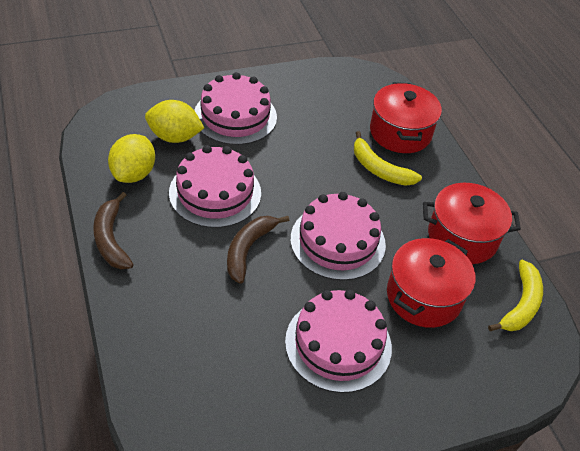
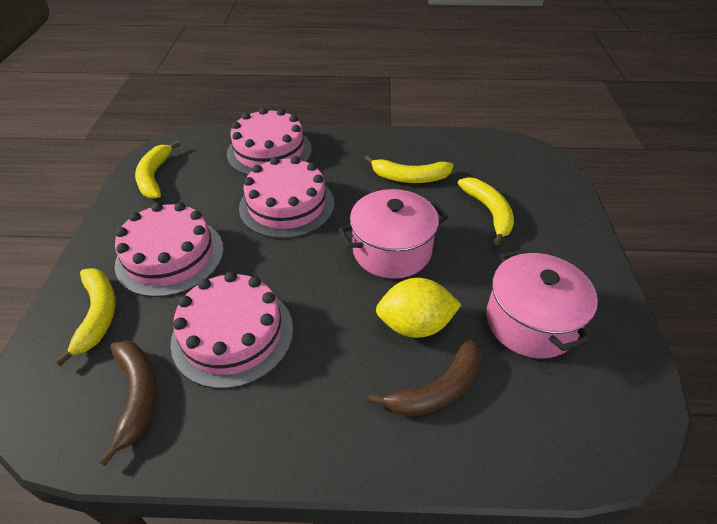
pink pot: none = 0 -> [339,189,448,279] [486,249,598,359] = 2
red pot: [370,82,442,153] [387,238,476,328] [423,183,521,264] = 3 -> none = 0
yellow banana: [354,131,422,186] [488,260,543,331] = 2 -> [55,268,116,366] [135,141,180,199] [364,155,453,183] [458,177,514,245] = 4
yellow lemon: [108,134,155,183] [145,100,204,143] = 2 -> [376,278,462,338] = 1

